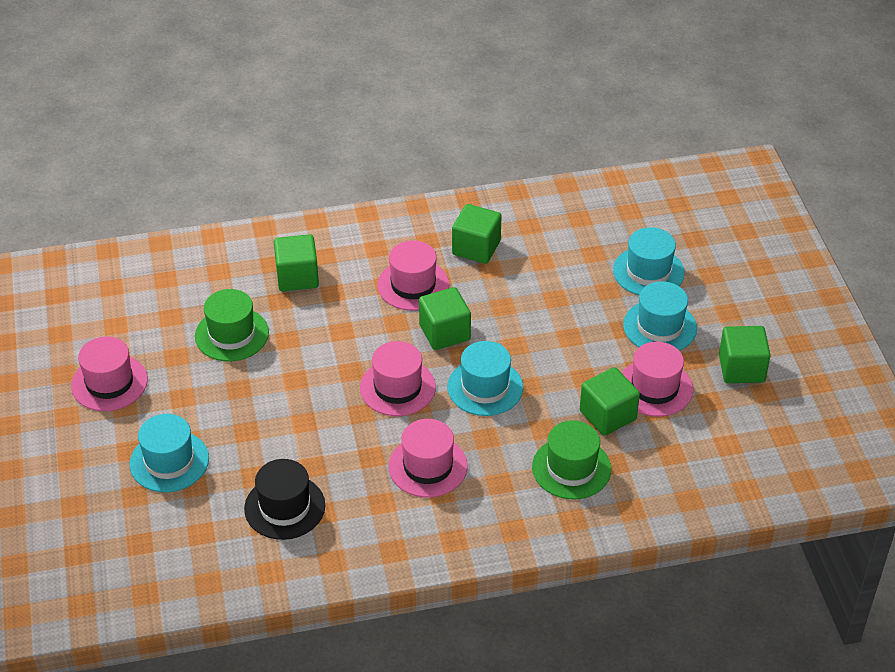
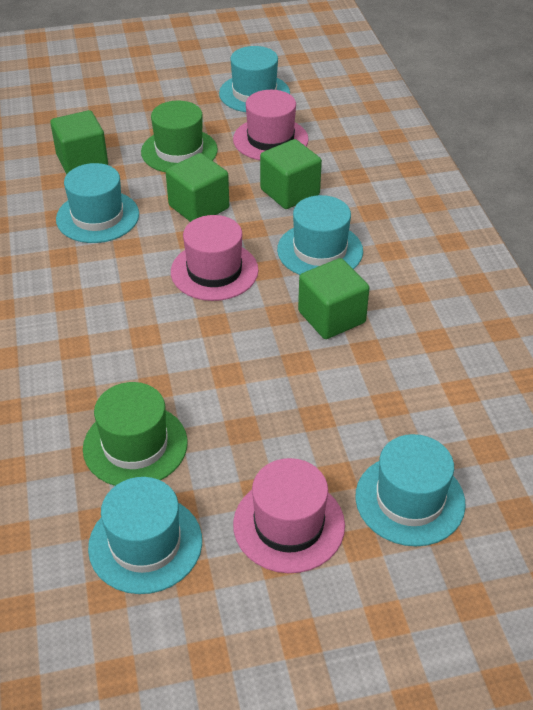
black hat: [244,459,325,540] = 1 -> none = 0
green cube: [274,234,319,291] [419,287,471,350] [452,204,502,264] [580,367,640,436] [719,326,771,383] = 5 -> [50,110,108,174] [166,153,229,222] [260,139,322,209] [298,258,370,339] = 4
pink hat: [71,336,148,411] [360,341,436,416] [377,240,449,311] [388,419,468,498] [621,342,693,417] = 5 -> [171,215,259,301] [233,90,309,160] [233,458,345,573] = 3
turquoise hat: [130,414,209,492] [447,341,523,416] [613,227,685,295] [623,281,697,351] = 4 -> [56,163,139,243] [88,477,202,594] [219,46,290,112] [277,195,363,275] [355,434,466,546] = 5

